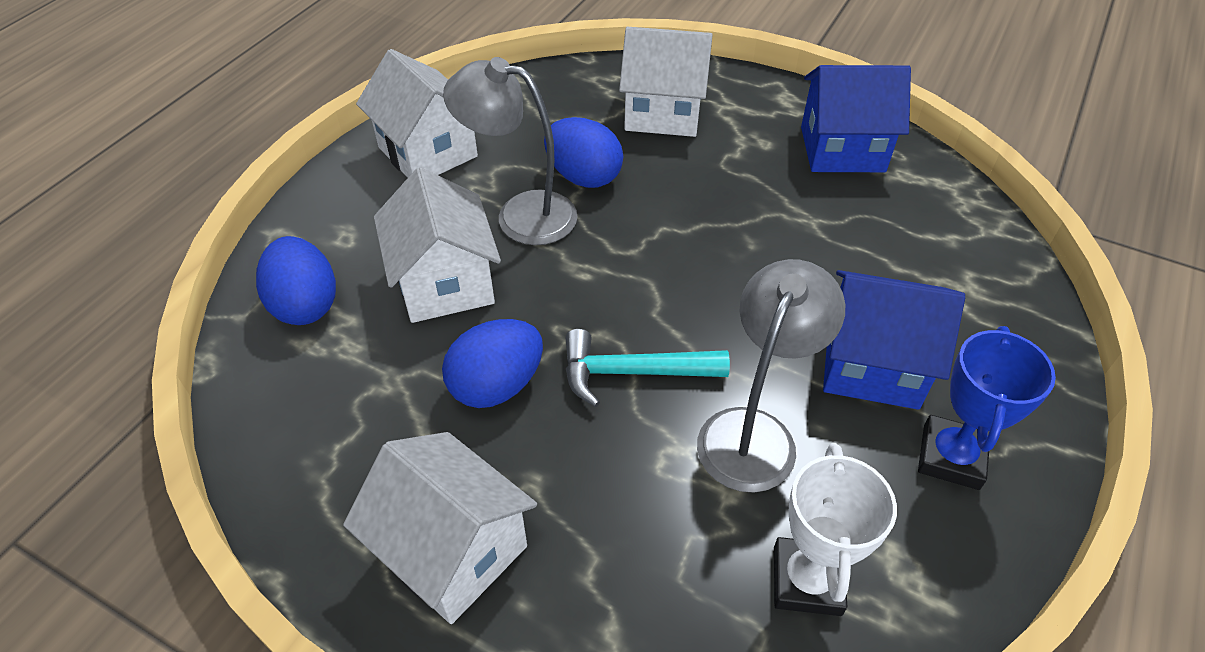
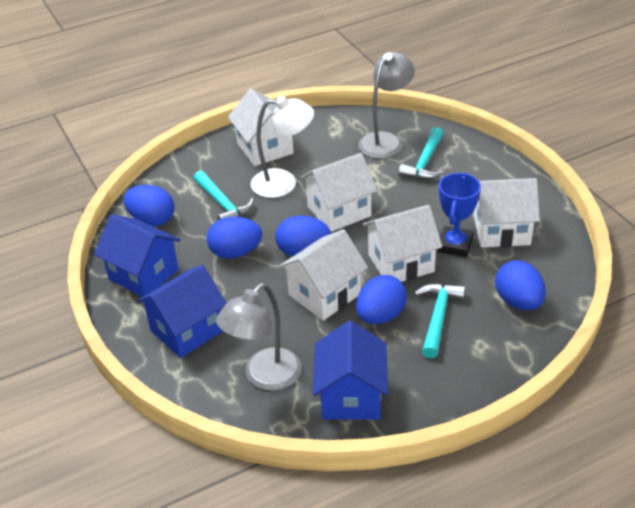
blue egg: [256,236,336,325] [442,319,543,408] [544,117,623,188] = 3 -> [124,185,175,226] [207,217,262,259] [275,215,331,257] [356,275,407,324] [495,260,546,310] = 5
blue house: [801,65,911,172] [823,270,965,410] = 2 -> [94,214,180,297] [137,265,227,358] [313,321,388,420] = 3
turquoise hammer: [566,329,730,407] = 1 -> [193,171,254,220] [398,127,444,180] [414,283,466,358] = 3
white house: [343,432,537,624] [356,49,478,178] [374,167,501,323] [619,27,713,137] = 4 -> [228,88,294,166] [279,229,368,321] [300,153,377,232] [362,205,442,282] [474,178,540,247] = 5
white lamp: none = 0 -> [251,96,314,198] = 1
white trophy: [774,443,897,616] = 1 -> none = 0

